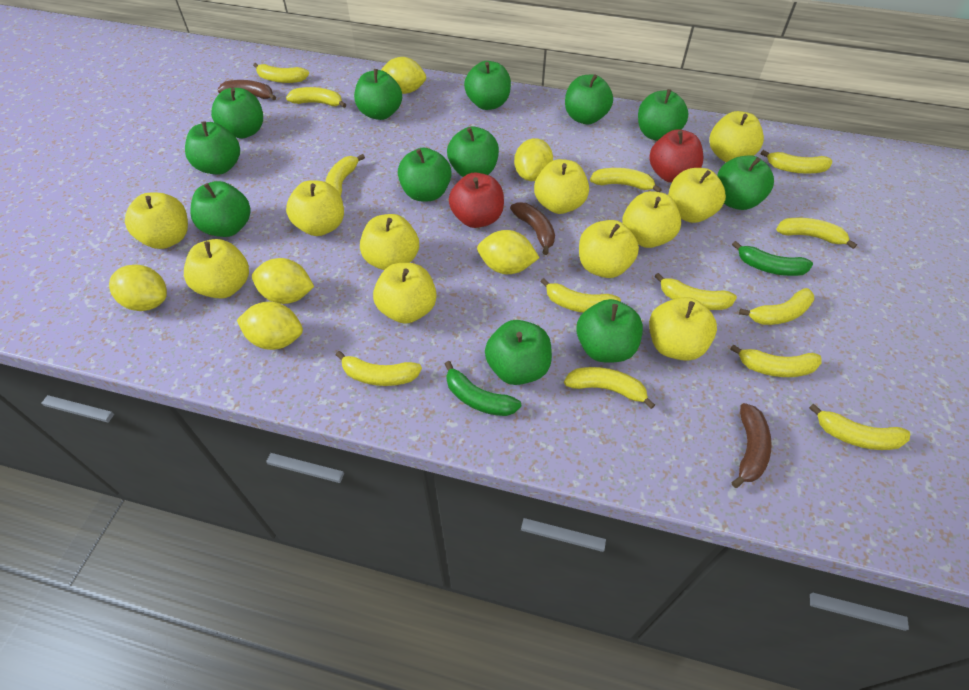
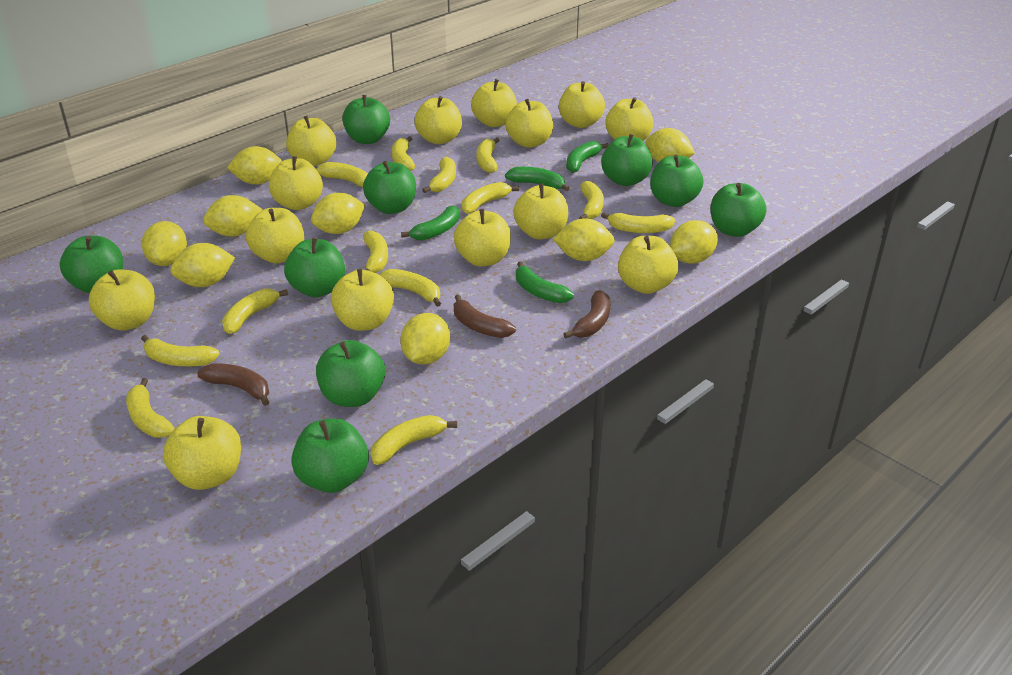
green apple: [185,122,240,175] [190,181,251,237] [211,88,263,139] [354,69,402,120] [398,147,452,201] [447,126,499,177] [464,61,511,110] [485,320,552,385] [565,74,613,124] [576,299,643,362] [638,89,689,141] [717,155,774,210] = 12 -> [60,236,123,293] [284,237,345,298] [291,419,369,493] [316,340,385,407] [342,95,390,144] [363,161,416,214] [601,134,653,186] [650,155,704,207] [711,183,767,237] = 9
green banana: [445,361,521,416] [732,241,813,276] = 2 -> [401,206,460,241] [505,167,570,191] [516,261,574,303] [566,141,609,173] = 4
red apple: [449,172,504,228] [649,129,704,183] = 2 -> none = 0
yellow apple: [125,193,188,249] [184,239,249,299] [286,180,344,236] [360,214,419,270] [373,263,437,324] [534,159,589,214] [579,220,639,278] [622,191,681,248] [649,297,717,361] [668,168,726,223] [710,111,764,162] = 11 -> [89,269,155,331] [163,416,241,490] [246,208,304,263] [269,156,323,210] [286,116,336,166] [331,269,394,331] [414,96,462,144] [454,209,511,267] [471,79,517,127] [506,99,553,148] [513,184,568,239] [559,81,605,128] [606,97,653,141] [618,236,678,294] = 14
yellow lemon: [109,265,167,311] [237,302,303,350] [252,258,314,304] [381,57,426,94] [477,230,540,274] [514,138,553,181] = 6 -> [142,221,187,266] [171,243,235,287] [203,195,263,237] [227,146,282,185] [311,193,365,234] [400,313,450,365] [553,218,615,261] [646,128,695,162] [670,220,718,264] = 9

